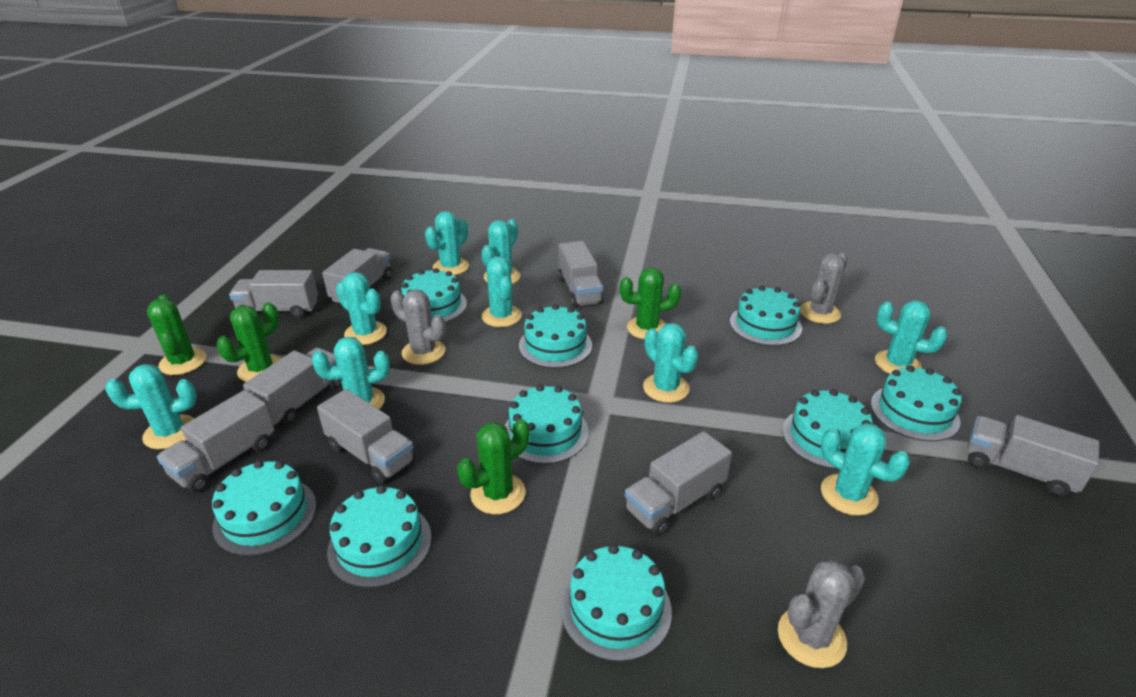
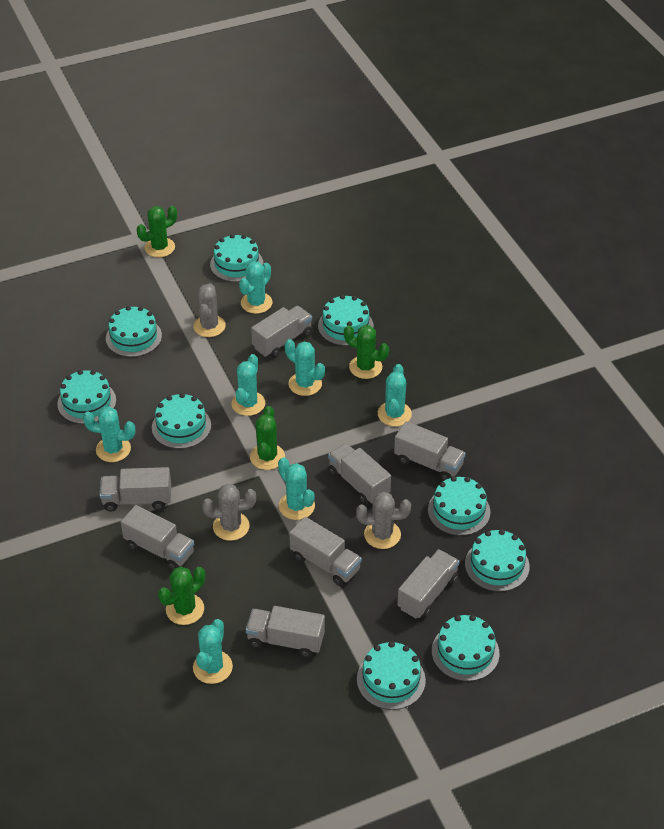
turquoise cactus: [105,364,197,449] [312,337,390,409] [336,272,387,345] [425,211,469,275] [481,219,521,284] [481,256,522,327] [643,323,698,403] [821,423,910,516] [875,300,948,374] = 9 -> [83,407,135,462] [193,619,233,684] [231,354,265,416] [239,261,272,314] [278,457,315,520] [285,339,325,396] [378,364,412,426] = 7

